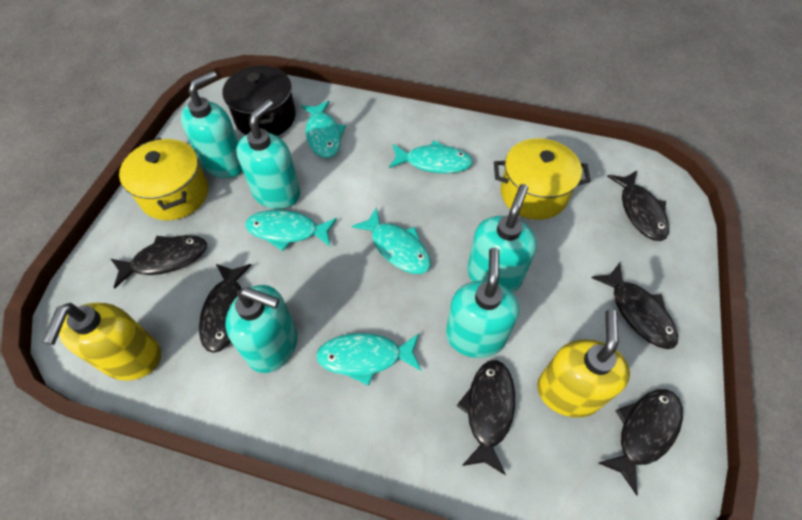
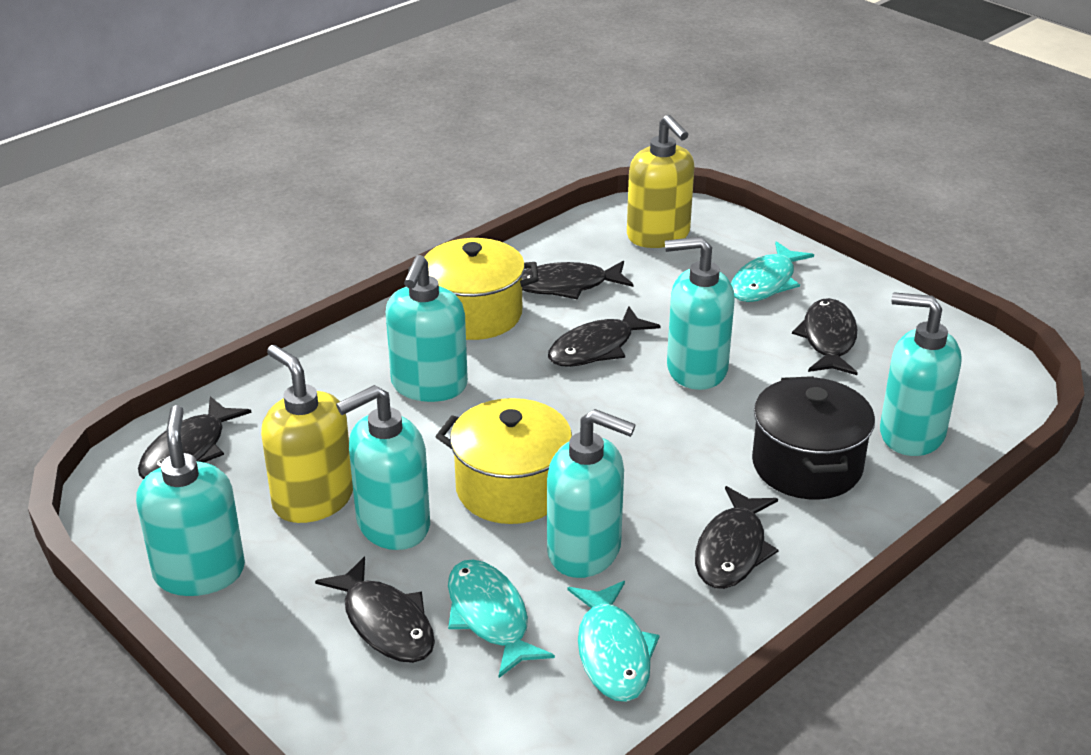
turquoise fish: [245,210,337,251] [301,100,346,158] [316,333,422,386] [352,207,431,274] [389,141,473,173] = 5 -> [448,559,555,678] [567,581,660,702] [731,241,814,302] = 3
turquoise soap dispenser: [181,71,243,179] [226,285,297,373] [236,100,300,209] [446,248,520,358] [467,184,537,292] = 5 -> [136,405,245,596] [336,385,430,550] [386,255,468,402] [547,409,635,578] [665,236,735,390] [880,292,961,456] = 6

